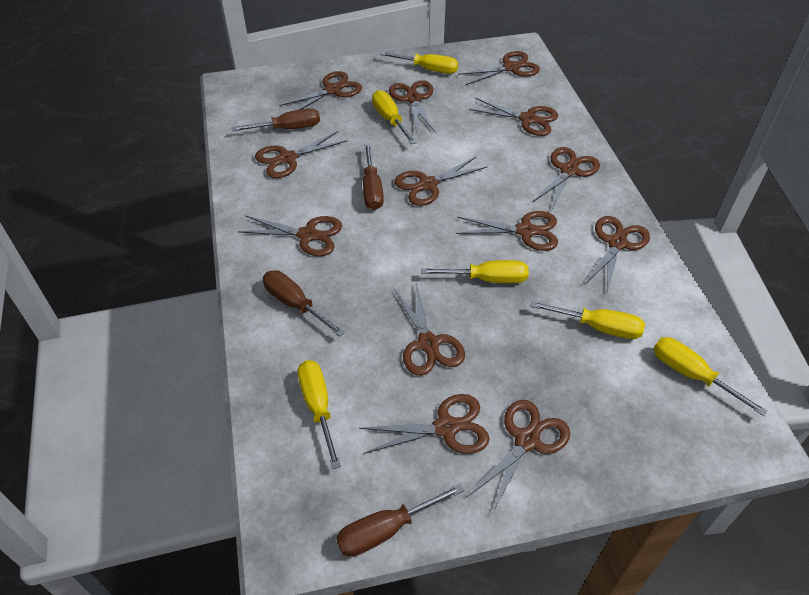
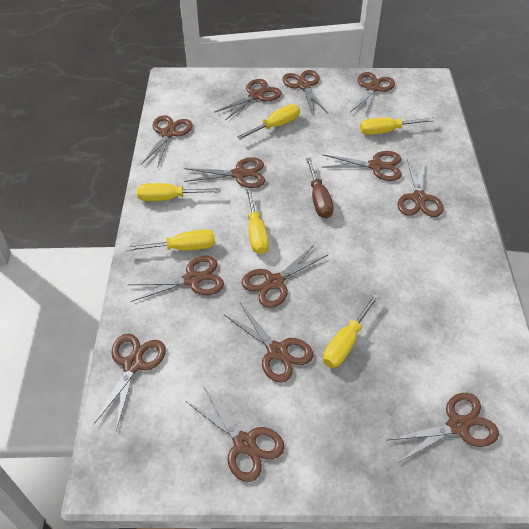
brown screwdriver: [231,108,320,131] [263,270,345,337] [336,484,464,557] [363,143,384,210] = 4 -> [306,158,334,219] = 1

